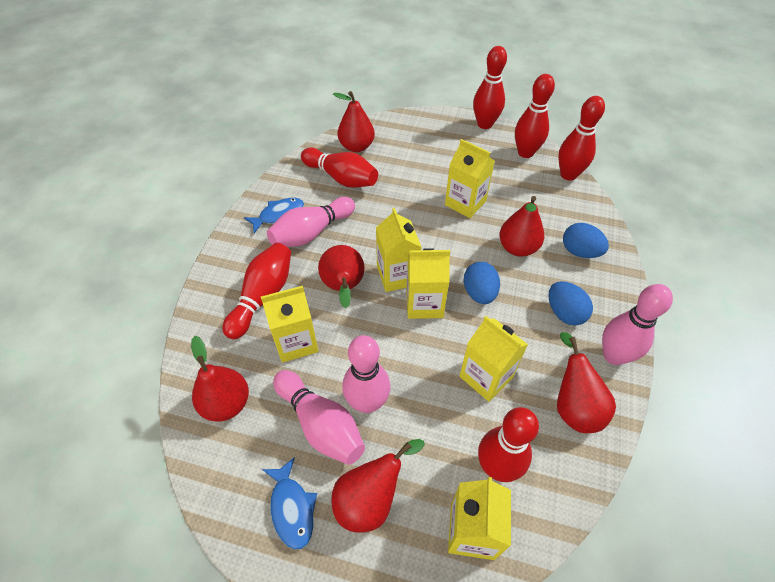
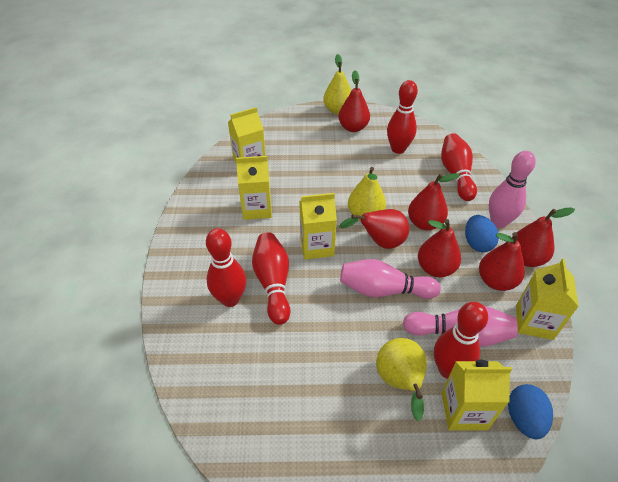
blue egg: [463,262,500,304] [548,281,593,325] [563,223,609,258] = 3 -> [465,215,499,252] [508,384,553,439] = 2
blue fish: [244,198,304,233] [262,457,317,550] = 2 -> none = 0
pink bowling pin: [267,197,355,247] [273,370,365,465] [342,335,391,413] [602,284,673,365] = 4 -> [340,259,441,299] [403,306,518,347] [489,151,536,228] = 3
red bowling pin: [222,243,291,339] [301,147,378,188] [473,46,507,129] [478,407,539,482] [515,74,555,158] [558,96,605,181] = 6 -> [206,228,246,307] [252,232,290,325] [387,80,418,154] [434,302,488,379] [441,133,477,201] = 5
yellow carton: [261,286,319,362] [376,208,421,292] [406,248,450,319] [445,139,495,218] [448,477,511,560] [460,316,528,402] = 6 -> [228,107,266,162] [236,156,272,220] [299,193,337,259] [441,360,512,430] [516,258,579,340] = 5
yellow pear: none = 0 -> [323,54,351,114] [348,167,386,221] [376,338,427,421] = 3

